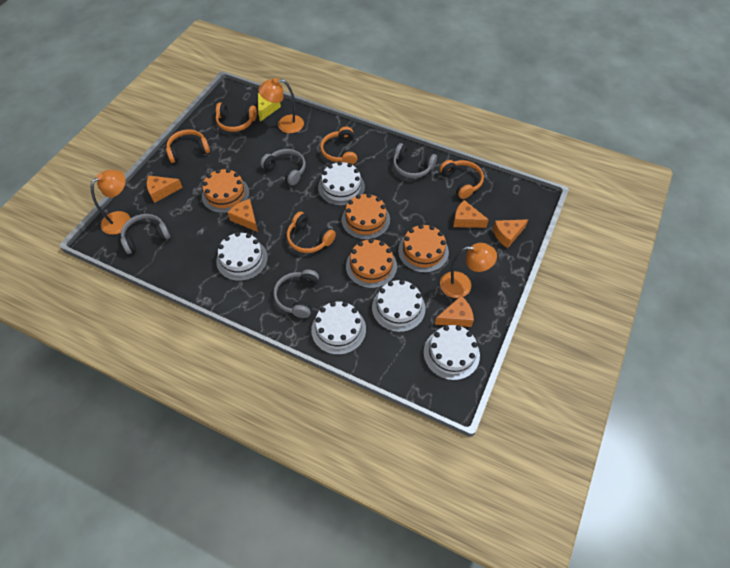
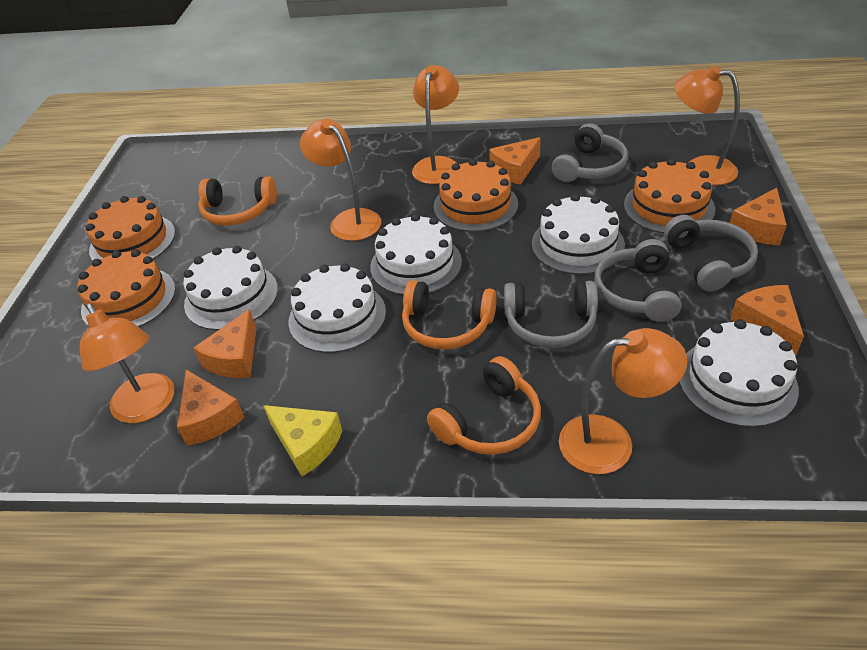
orange headphones: [166,130,210,163] [216,102,257,132] [287,211,336,253] [320,127,357,165] [440,160,484,199] = 5 -> [198,176,277,226] [402,280,497,349] [427,356,541,455] = 3
orange lamp: [91,170,131,235] [258,78,304,133] [440,243,497,298] = 3 -> [80,303,174,423] [300,119,381,241] [412,65,459,184] [559,328,687,474] [674,65,740,185] = 5

